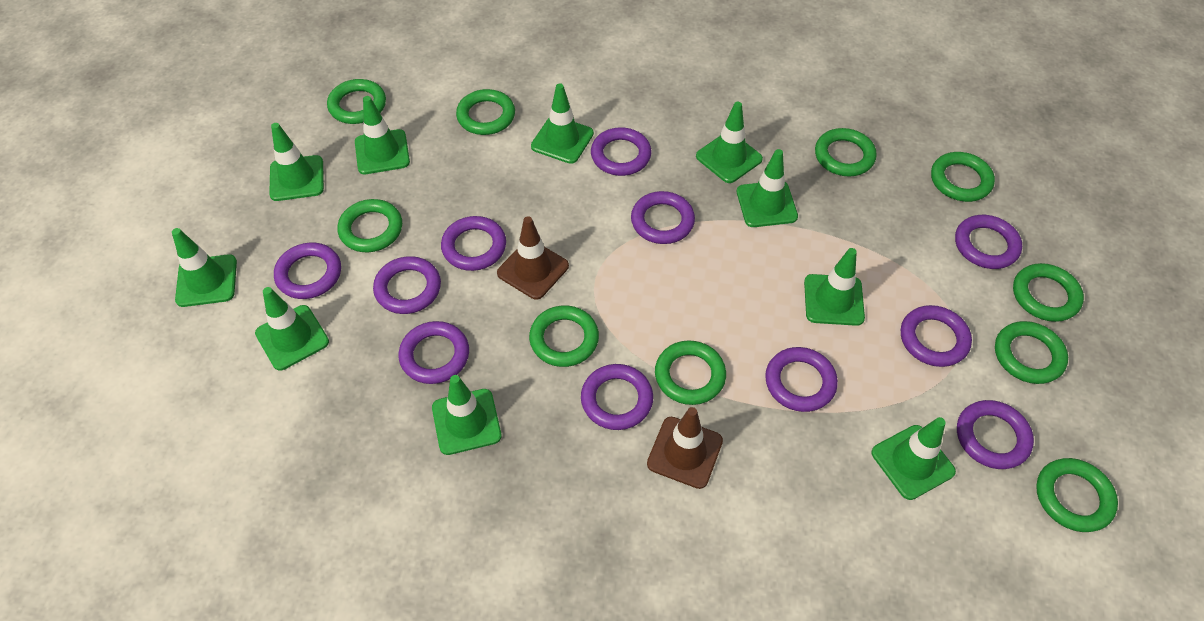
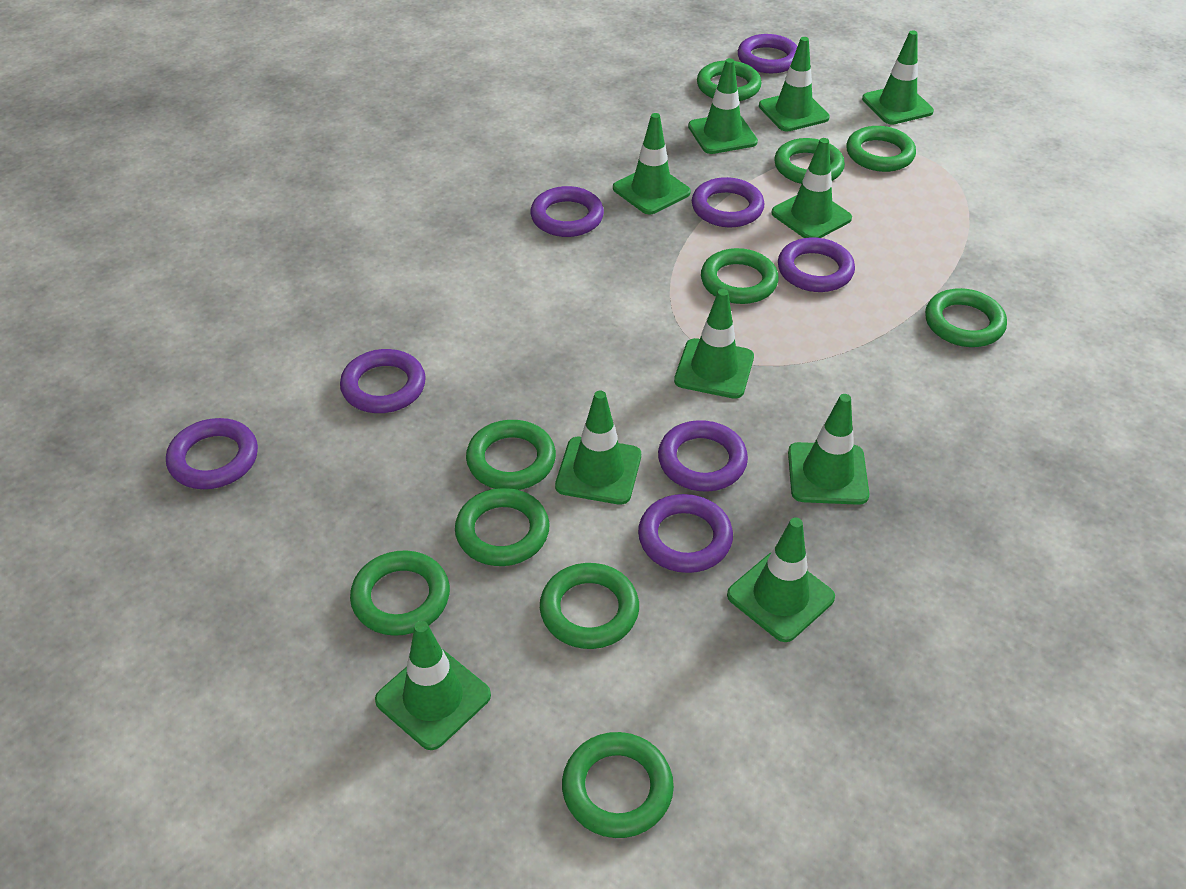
brown traffic cone: [497,216,569,300] [647,407,723,489] = 2 -> none = 0
purple ring: [274,243,341,299] [373,256,441,314] [399,321,469,384] [441,216,506,271] [581,364,653,430] [591,127,651,176] [631,191,695,244] [765,347,838,412] [901,305,972,367] [955,215,1022,269] [957,400,1034,469] = 11 -> [166,418,258,489] [340,349,426,413] [530,186,604,237] [638,494,733,573] [658,420,748,491] [692,177,765,227] [738,34,797,73] [778,237,855,292] = 8

